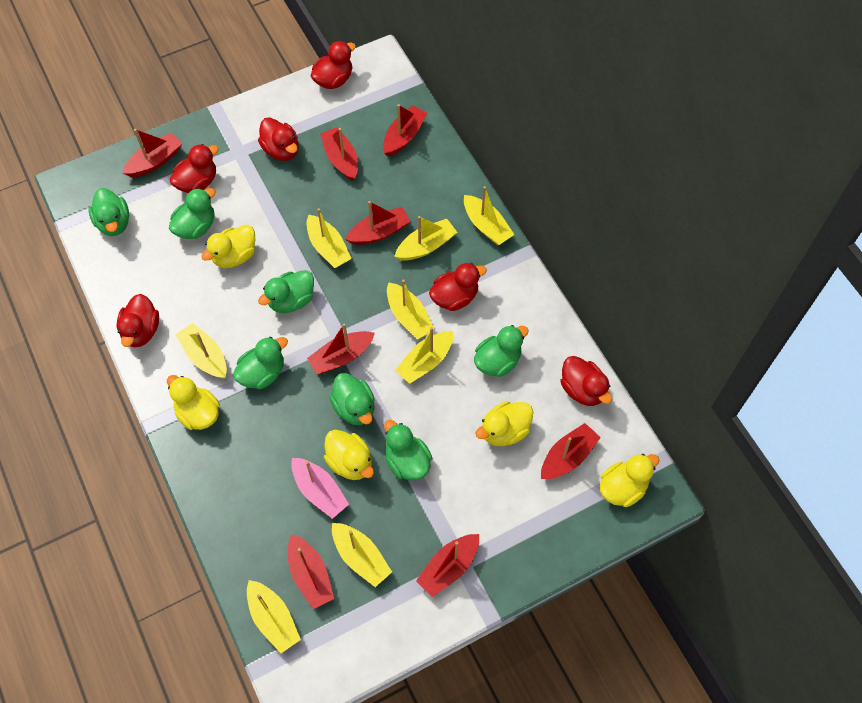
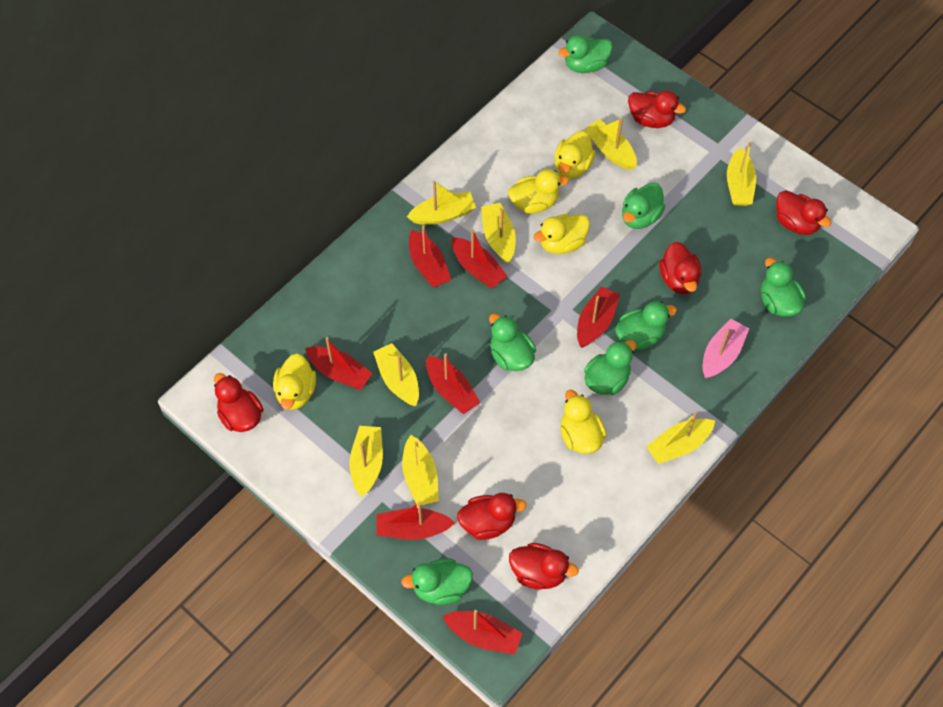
red boat: [123,129,182,177] [288,534,334,609] [307,323,375,374] [320,127,358,181] [345,201,411,245] [383,104,427,156] [416,534,479,597] [541,423,601,479] = 8 -> [305,337,373,390] [376,502,455,540] [409,225,451,288] [426,353,480,414] [443,610,523,655] [452,229,507,288] [577,286,620,348] = 7

